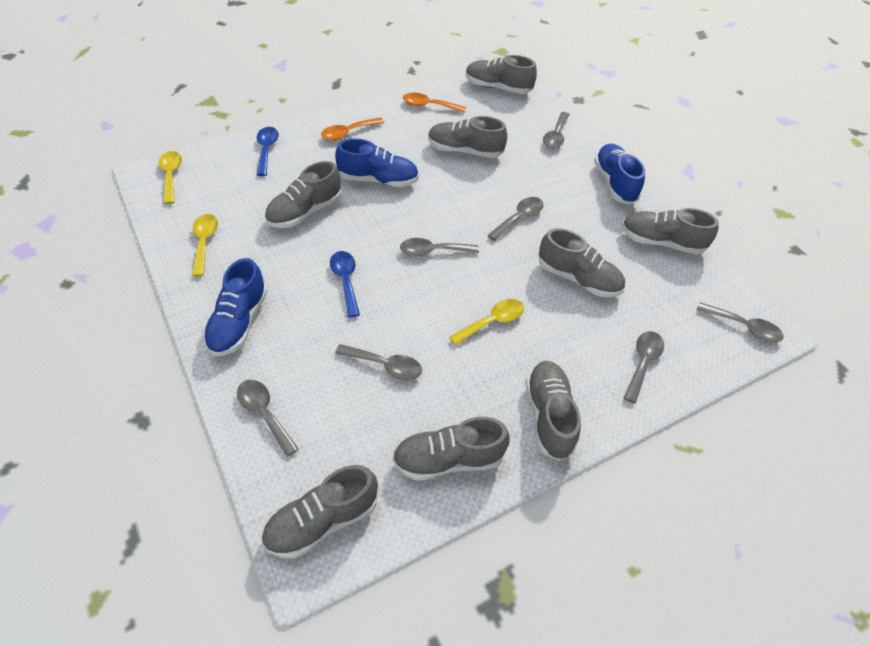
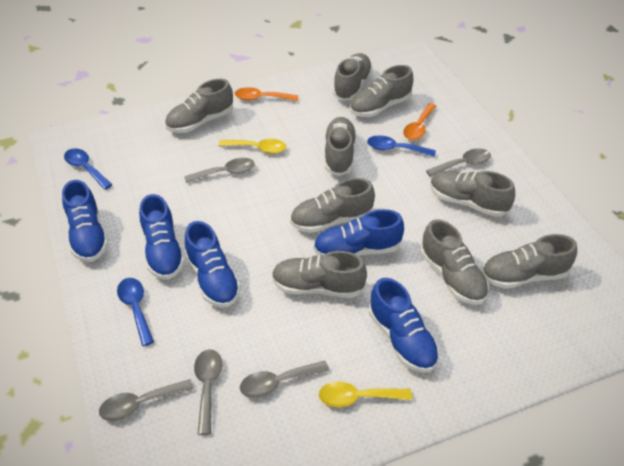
blue shoe: [203,258,268,356] [335,139,419,187] [594,144,645,204] = 3 -> [62,180,108,262] [139,194,185,280] [185,221,241,307] [313,209,404,256] [369,278,439,373] = 5
blue spoon: [257,127,279,176] [330,251,360,317] = 2 -> [64,148,113,190] [117,278,154,346] [367,135,436,157] = 3
grey shoe: [261,465,378,559] [265,161,341,228] [392,417,509,481] [428,116,507,158] [466,55,537,94] [525,361,581,461] [539,228,625,297] [622,208,719,255] = 8 -> [165,79,233,133] [272,251,367,298] [290,178,375,233] [324,117,356,176] [333,53,373,101] [350,65,413,117] [421,219,489,305] [430,171,515,217] [482,234,577,289] = 9
grey spoon: [237,380,299,457] [335,344,422,380] [400,238,479,256] [487,197,543,241] [543,112,570,149] [624,331,664,403] [697,302,783,342] = 7 -> [99,379,194,421] [184,158,255,183] [194,349,222,435] [240,361,329,398] [426,148,491,177] = 5
yellow spoon: [159,151,182,204] [192,214,218,276] [449,299,524,345] = 3 -> [218,139,286,154] [319,382,412,407] = 2

